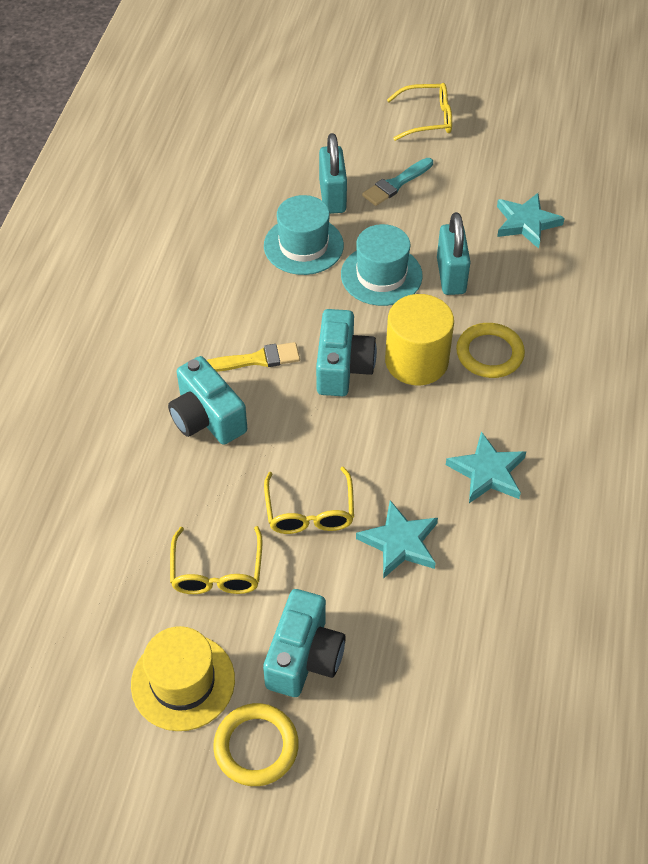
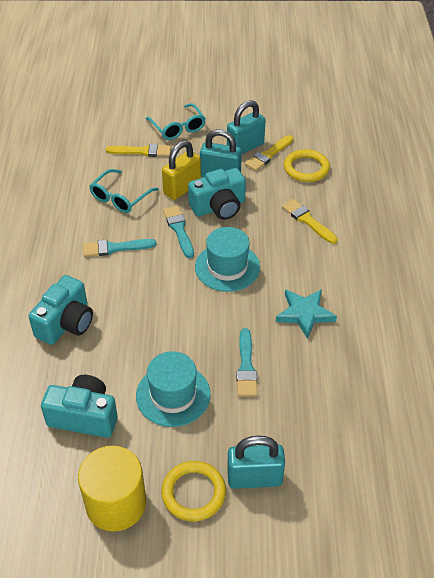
turquoise brush: [362,158,433,206] = 1 -> [83,239,157,257] [163,206,194,258] [236,328,257,396] = 3
turquoise glasses: none = 0 -> [89,169,159,213] [146,103,206,140] = 2
turquoise padlock: [319,133,347,214] [437,212,470,295] = 2 -> [200,129,242,177] [227,100,265,154] [227,436,285,489] = 3
turquoise star: [356,500,438,579] [446,431,526,503] [497,193,565,249] = 3 -> [276,289,337,339] = 1
yellow brush: [207,342,300,372] = 1 -> [106,144,171,157] [245,135,293,171] [282,199,338,244] = 3
yellow glasses: [170,526,263,594] [264,467,354,534] [387,83,452,141] = 3 -> none = 0
yellow hat: [131,626,235,731] = 1 -> none = 0
yellow padlock: none = 0 -> [162,140,201,200] = 1

